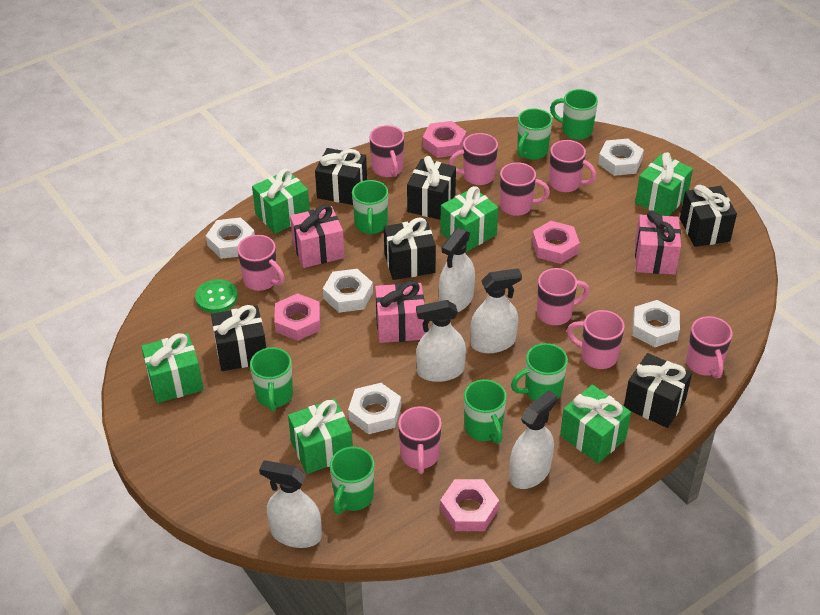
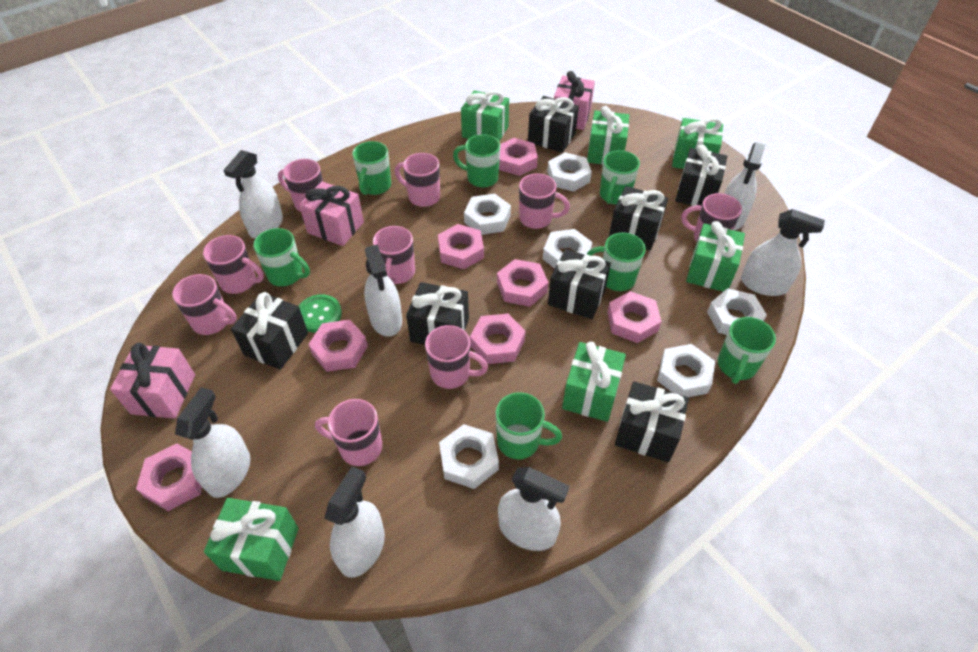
black gift: [211,305,266,371] [315,148,367,205] [384,217,436,280] [407,156,456,220] [624,353,692,428] [680,185,737,247] = 6 -> [231,292,308,370] [406,282,469,345] [528,96,579,153] [548,249,611,319] [609,186,668,250] [615,381,689,462] [675,144,727,206] = 7
pink nut: [274,293,320,341] [423,121,466,158] [440,479,499,531] [532,221,580,264] = 4 -> [136,444,202,511] [308,320,368,372] [438,224,484,269] [470,314,525,364] [497,259,548,307] [499,138,538,176] [607,291,662,343] = 7
white nut: [206,217,255,259] [323,269,373,313] [348,383,401,434] [598,139,644,176] [632,300,680,347] = 5 -> [439,424,499,489] [464,193,511,235] [543,229,592,269] [547,152,592,192] [657,344,715,397] [707,288,767,335] = 6
white spray bottle: [259,461,322,548] [416,300,466,382] [439,228,475,312] [470,268,522,353] [509,390,558,489] = 5 -> [175,387,251,498] [223,150,283,239] [324,466,385,578] [364,244,402,337] [498,467,569,551] [724,142,765,230] [741,209,825,296] = 7

